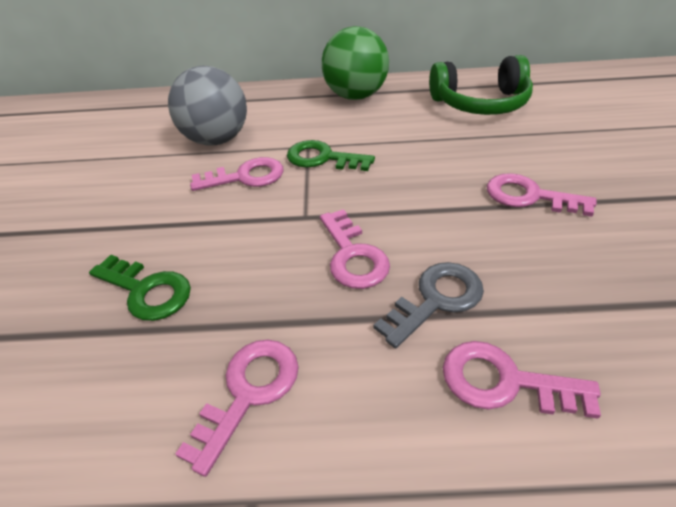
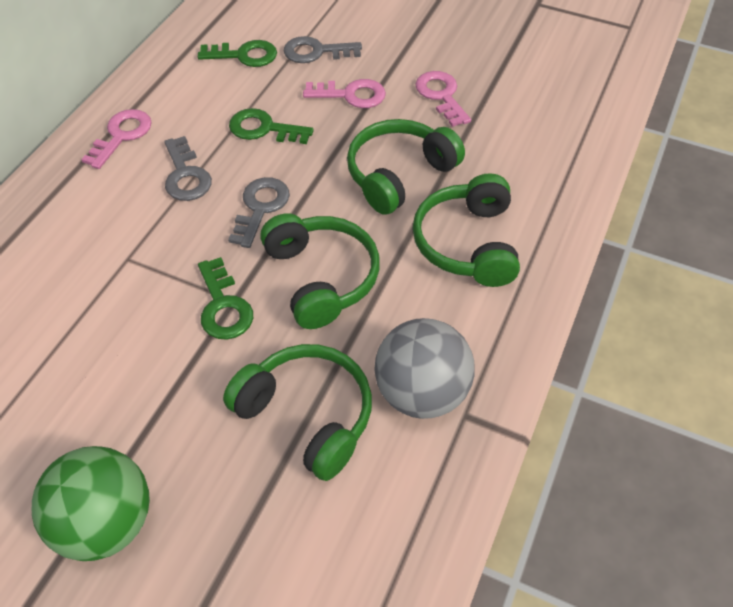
green headphones: [429,55,533,115] = 1 -> [223,344,372,481] [260,213,380,329] [347,119,465,215] [413,173,520,287] = 4
green key: [89,255,191,321] [287,140,375,171] = 2 -> [198,40,277,67] [198,257,253,340] [229,108,314,144] = 3
grey key: [374,262,484,348] = 1 -> [164,136,212,201] [228,177,290,248] [283,36,362,63] = 3
pink key: [175,340,299,477] [190,157,284,191] [320,209,390,289] [443,341,601,419] [487,173,597,216] = 5 -> [81,109,152,169] [303,79,386,108] [415,71,471,127] = 3

